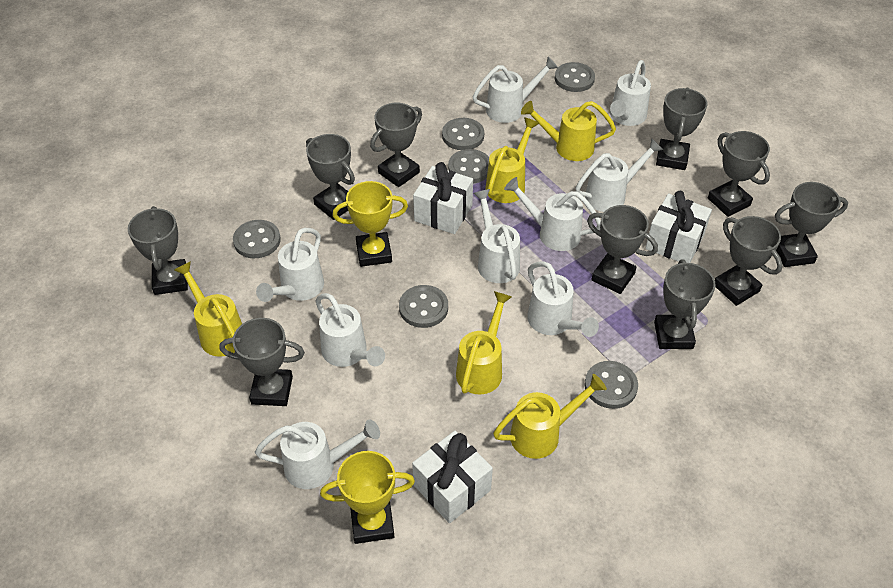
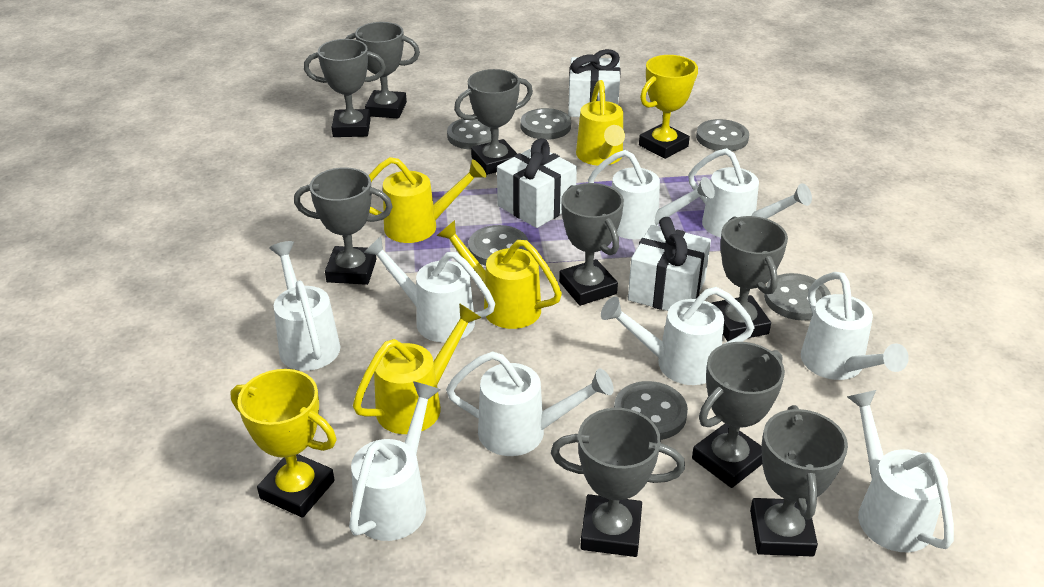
grey trophy: [128,206,188,295] [219,318,305,406] [306,134,355,220] [370,103,422,187] [587,205,658,294] [654,259,716,349] [656,88,708,170] [708,131,770,217] [715,216,783,306] [775,182,848,267] = 10 -> [294,167,393,285] [304,39,386,137] [345,22,420,118] [454,69,533,175] [551,408,685,557] [559,183,624,306] [692,342,785,488] [712,216,788,342] [750,405,848,556] = 9
yellow watering can: [174,261,242,357] [456,291,512,394] [485,117,539,203] [493,374,607,459] [521,101,616,161] = 5 -> [353,303,482,434] [368,157,487,243] [437,220,562,329] [576,80,625,166] = 4

